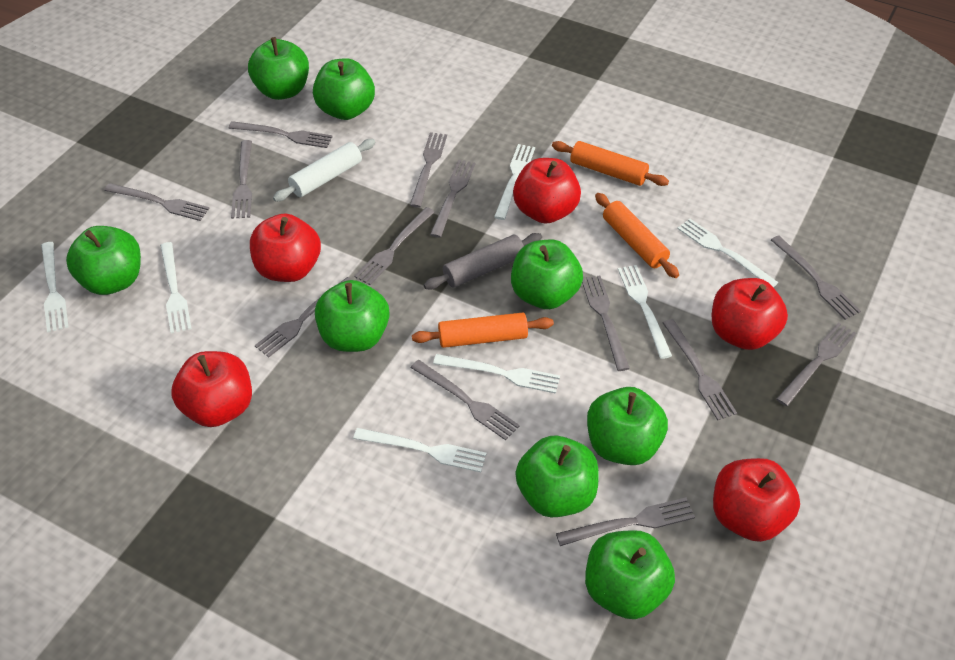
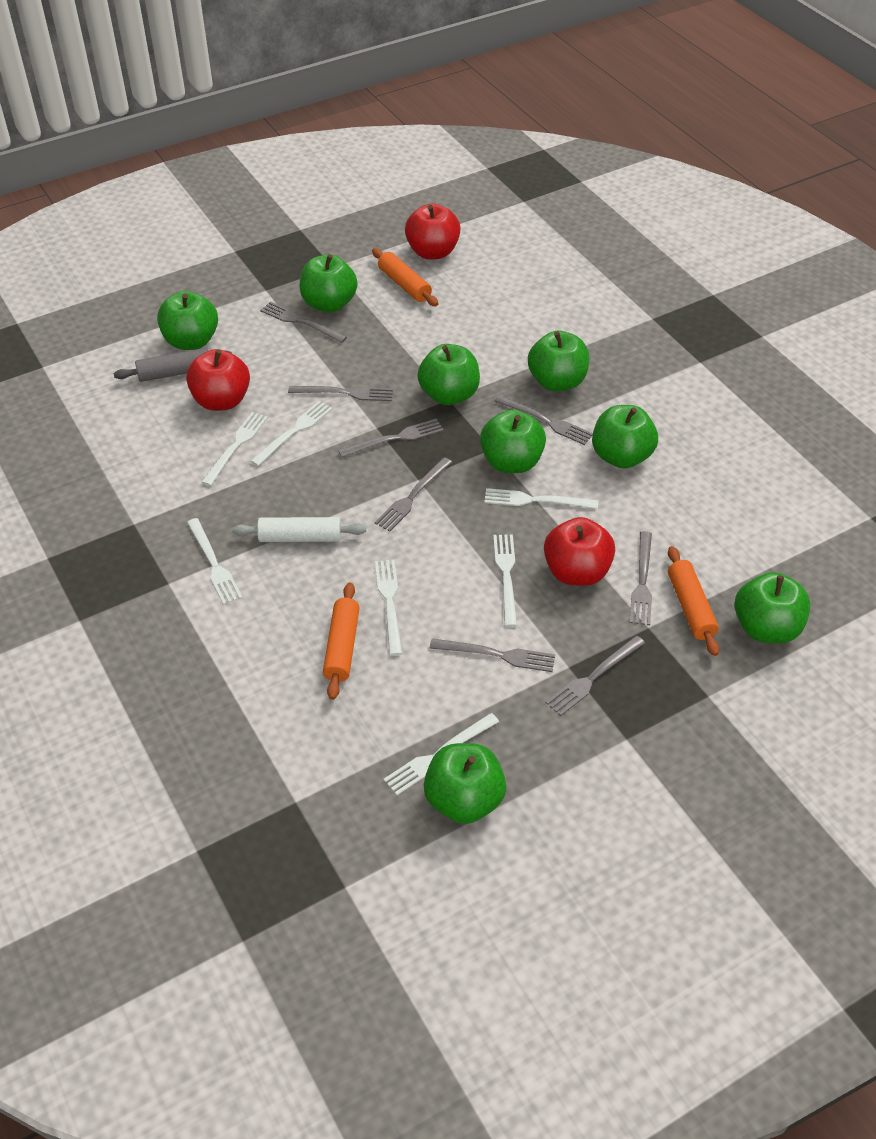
grey fork: [104,183,210,221] [229,121,333,148] [231,140,252,219] [255,277,352,357] [355,207,435,285] [410,132,447,208] [410,360,520,440] [430,159,476,238] [556,498,695,546] [582,275,630,371] [663,319,737,420] [771,236,861,320] [776,322,856,406] = 13 -> [260,302,347,343] [288,386,393,401] [338,419,444,457] [375,457,452,532] [429,638,555,672] [494,395,593,445] [545,636,645,716] [630,531,652,625] = 8
red apple: [171,351,252,427] [250,213,321,282] [513,158,581,224] [712,278,788,350] [713,458,800,542] = 5 -> [186,349,250,411] [405,204,461,260] [544,517,615,586] = 3

